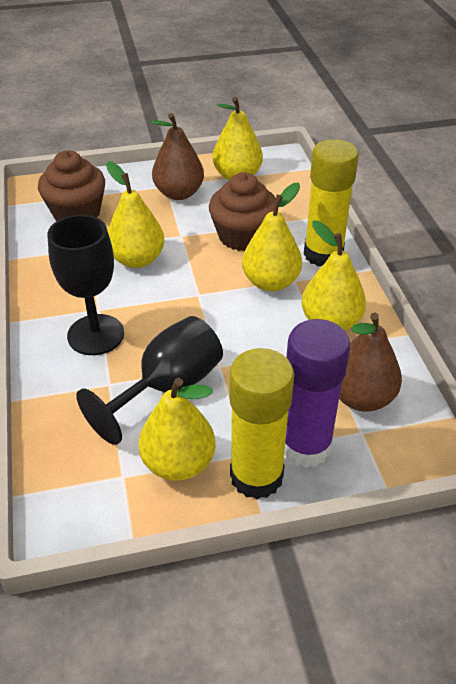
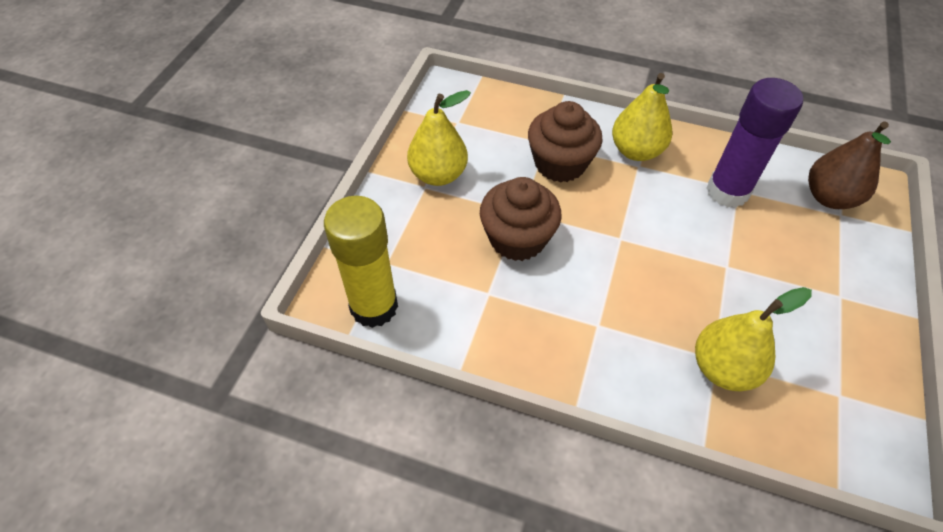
black goblet: [47,215,124,355] [76,316,223,445] = 2 -> none = 0
brown pear: [151,113,204,200] [339,312,402,412] = 2 -> [808,122,891,209] = 1
yellow glue stick: [229,348,294,499] [304,139,359,266] = 2 -> [324,196,398,328] = 1
yellow pear: [106,161,164,268] [139,378,216,481] [212,97,263,181] [242,182,302,291] [301,220,366,330] = 5 -> [407,90,471,186] [612,73,672,161] [695,287,812,391] = 3

